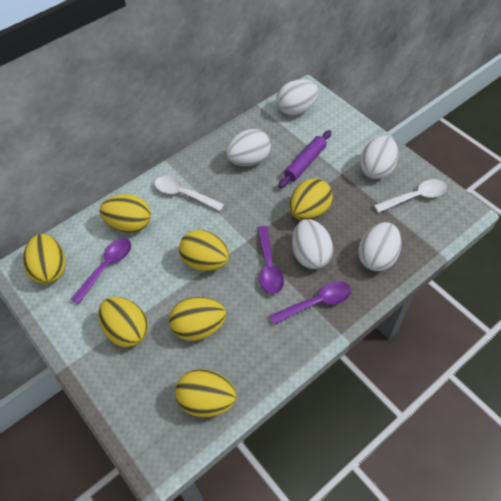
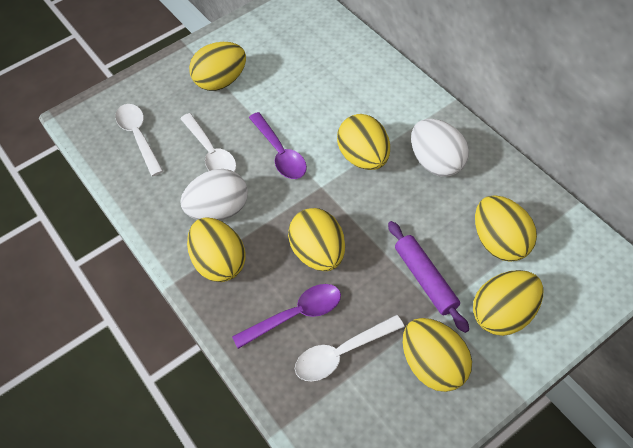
purple spoon: [71,238,131,304] [257,226,284,294] [270,281,351,325] = 3 -> [232,284,341,349] [249,112,307,179] = 2
white egg: [226,129,271,166] [276,79,318,116] [292,219,333,269] [358,222,401,271] [360,136,398,179] = 5 -> [180,169,248,220] [411,119,469,177] = 2
white spoon: [154,176,224,211] [374,179,447,213] = 2 -> [115,104,163,176] [180,113,236,172] [295,315,405,382] = 3

